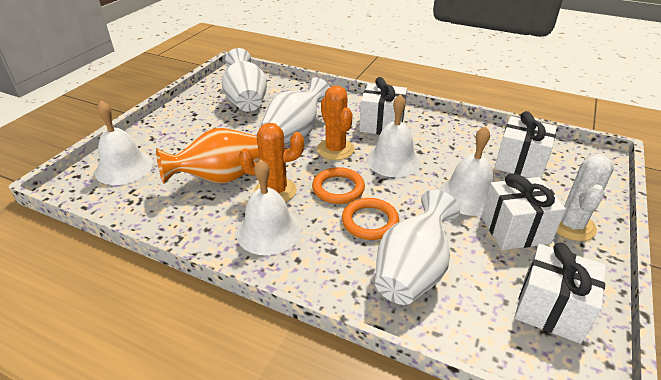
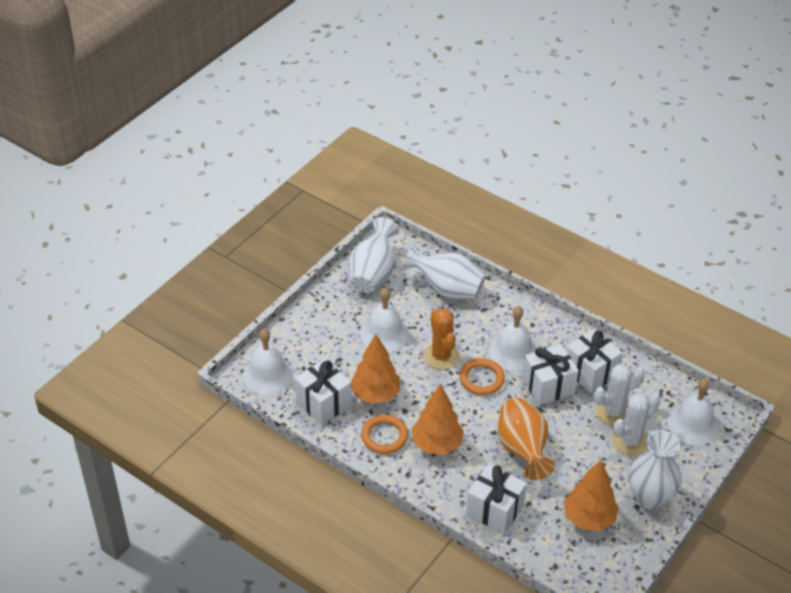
orange cactus: [239,123,304,202] [317,85,355,160] = 2 -> [424,309,459,370] = 1
orange tree: none = 0 -> [351,334,400,404] [411,384,464,454] [564,460,619,531] = 3
white cactus: [556,154,614,241] = 1 -> [594,364,645,426] [612,393,660,455] = 2

